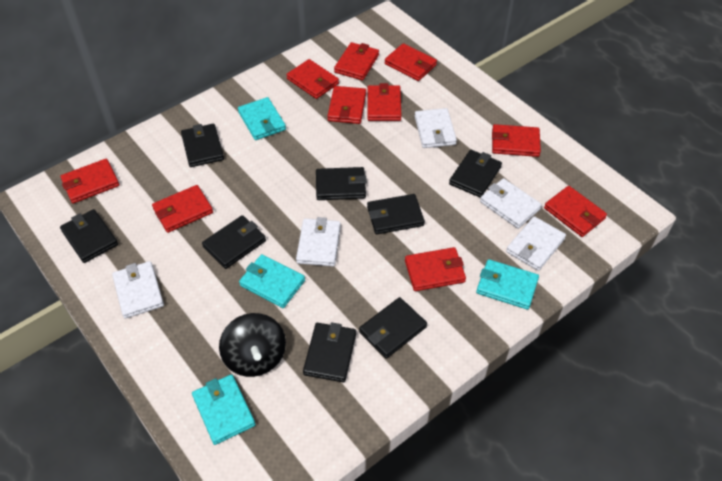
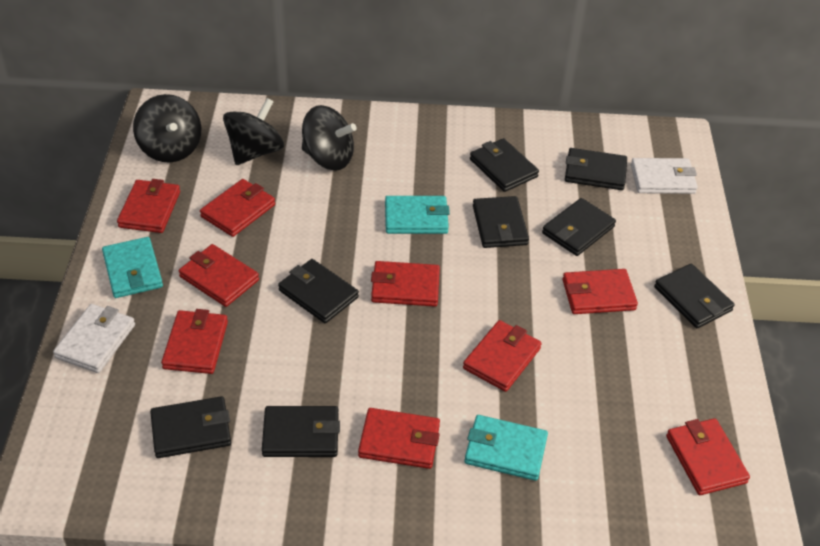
black spinning top: [219,313,286,377] = 1 -> [133,94,201,162] [223,98,284,165] [302,105,357,171] = 3
red wallet: [60,159,119,203] [152,185,213,233] [286,59,339,99] [327,86,366,124] [334,42,379,80] [367,83,401,121] [385,43,437,81] [405,247,466,291] [492,124,541,157] [544,186,607,237] = 10 -> [117,179,180,233] [161,309,228,374] [179,244,259,307] [200,179,275,237] [358,408,440,469] [371,261,440,306] [463,320,542,392] [562,269,638,314] [666,418,750,495] = 9
turquoise wallet: [192,374,255,445] [238,97,286,140] [239,254,305,308] [476,259,539,310] = 4 -> [102,237,163,298] [385,196,450,234] [464,415,548,481] = 3
white wallet: [112,261,164,319] [296,217,341,266] [415,108,457,148] [480,178,542,229] [506,216,566,271] = 5 -> [53,304,135,373] [631,158,698,194] = 2

